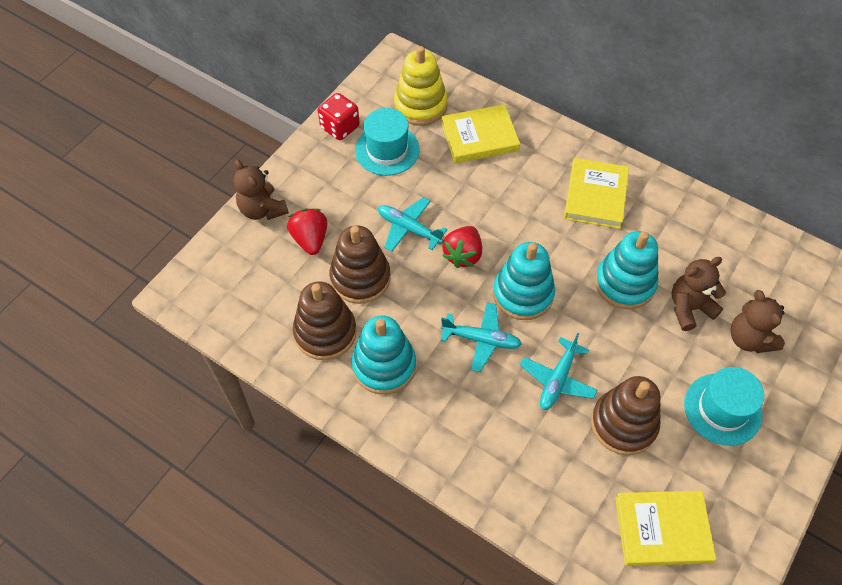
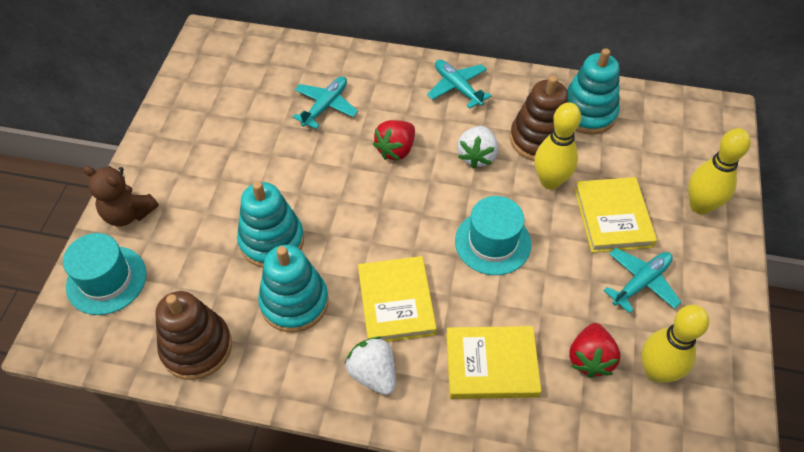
brown stacking toy: [293,282,357,360] [329,225,391,304] [591,376,660,455] = 3 -> [155,291,232,380] [510,76,568,161] = 2
brown teddy bear: [234,160,289,220] [672,257,726,331] [730,290,785,353] = 3 -> [83,166,159,226] = 1
red dice: [318,93,360,140] = 1 -> none = 0
white strawberry: none = 0 -> [345,336,396,395] [457,126,498,169] = 2
yellow bowling pin: none = 0 -> [534,102,581,189] [641,305,709,383] [688,128,751,214] = 3
yellow stacking toy: [394,46,448,126] = 1 -> none = 0

